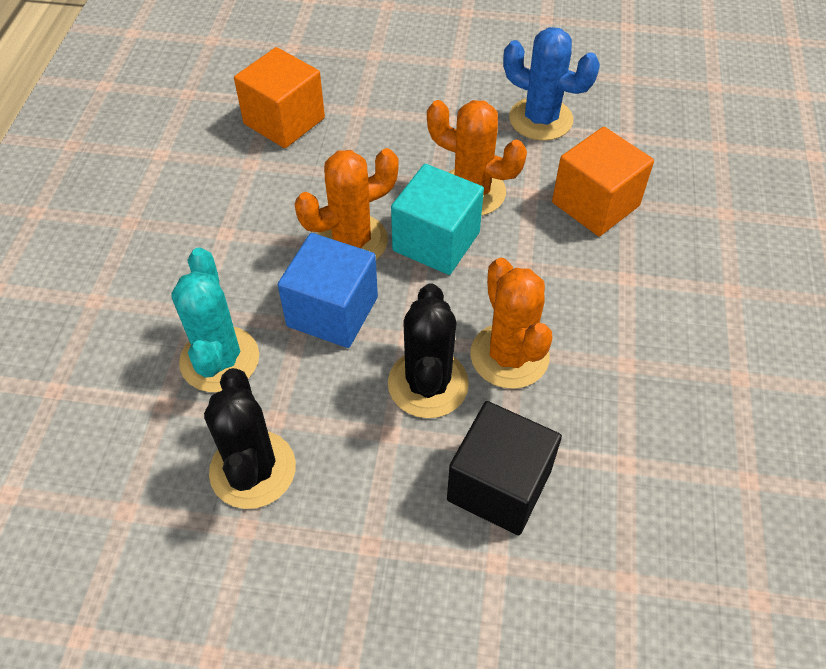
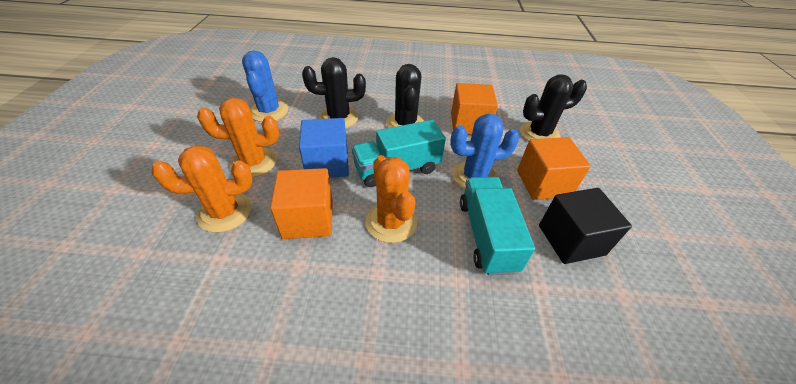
black cactus: [204,368,296,509] [388,284,469,418] = 2 -> [302,57,366,128] [386,64,424,128] [520,74,587,141] = 3
blue cactus: [503,27,600,141] = 1 -> [242,50,288,122] [450,114,520,189] = 2
orange cube: [234,47,325,148] [552,127,654,236] = 2 -> [270,168,333,239] [451,83,498,135] [517,137,591,200] = 3
turquoise cactus: [171,248,259,392] = 1 -> none = 0
turquoise cube: [391,164,484,275] = 1 -> none = 0
turquoise truck: none = 0 -> [352,120,446,187] [460,177,535,276] = 2

